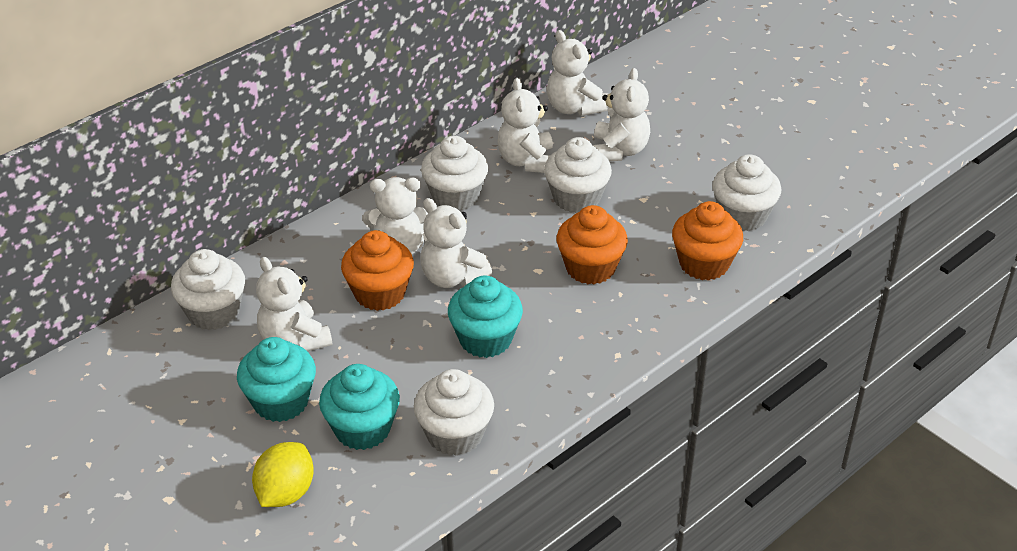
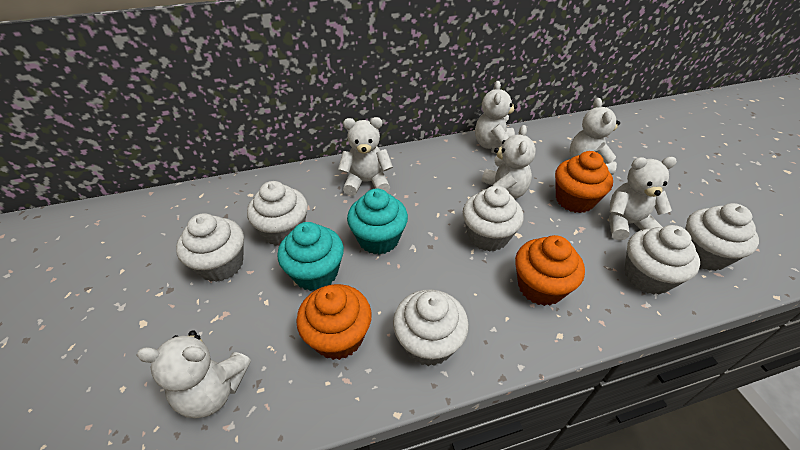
turquoise cupcake: [237,337,316,422] [319,364,400,450] [448,275,523,358] = 3 -> [277,222,344,291] [347,189,408,255] = 2
white cupcake: [171,249,245,330] [414,369,494,456] [421,136,488,211] [544,137,612,213] [712,154,781,231] = 5 -> [176,213,244,282] [247,181,308,246] [393,290,469,366] [463,186,524,251] [624,225,700,295] [685,203,759,271] = 6
yellow lemon: [252,442,314,507] = 1 -> none = 0

